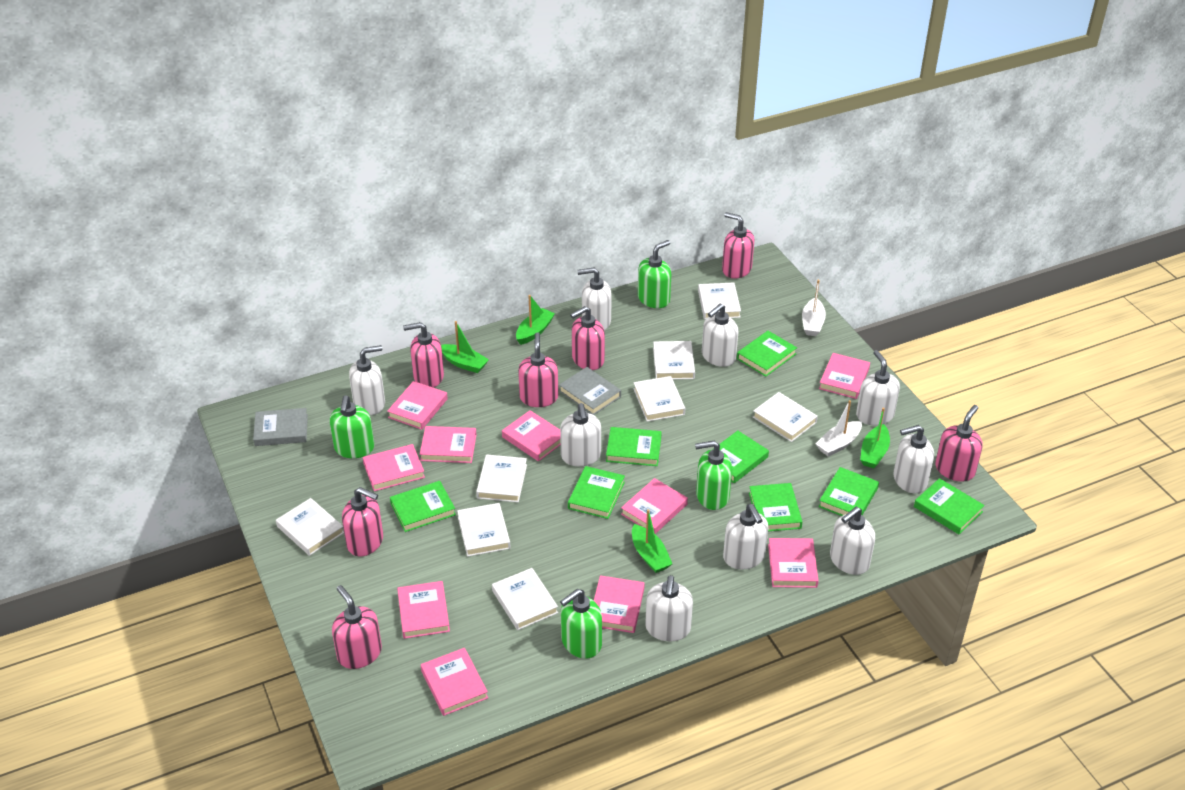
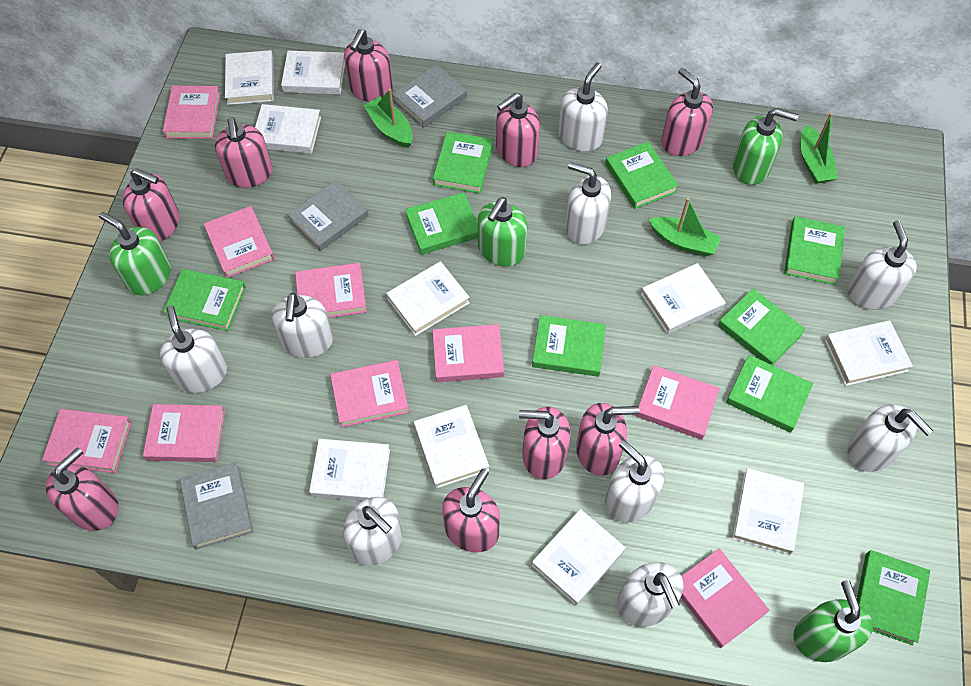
green boat: [441,321,489,373] [516,295,555,345] [632,509,672,573] [860,408,890,468] = 4 -> [364,89,413,148] [649,198,721,256] [801,113,838,184] = 3
green book: [390,481,456,532] [568,466,625,519] [606,427,662,466] [713,431,769,483] [737,331,797,376] [749,483,802,531] [818,467,879,516] [914,478,985,534] = 8 -> [163,269,246,331] [405,192,478,255] [433,131,493,194] [532,315,606,377] [605,141,679,209] [718,288,806,365] [726,355,813,433] [784,216,845,285] [857,550,930,645] = 9
grey book: [253,408,308,446] [559,367,621,415] = 2 -> [180,462,254,549] [287,180,369,251] [392,64,467,128] = 3
pink book: [363,444,425,491] [387,381,448,430] [397,581,450,639] [420,426,477,463] [421,648,488,716] [502,410,561,461] [594,575,645,633] [621,478,688,534] [768,538,819,588] [819,353,870,399] = 10 -> [42,409,132,473] [143,404,225,462] [163,86,221,139] [204,206,275,278] [295,263,367,318] [330,360,409,428] [432,324,504,382] [635,365,720,440] [681,548,770,648] = 9
pink soap dispenser: [332,585,382,669] [342,487,383,556] [403,322,444,387] [518,332,558,407] [570,306,605,370] [722,212,755,278] [935,405,982,482] = 7 -> [46,447,119,531] [122,168,179,242] [215,117,272,188] [344,29,393,102] [442,469,500,552] [496,93,540,167] [519,407,571,480] [576,403,639,476] [661,68,713,156] = 9
white boat: [802,280,826,336] [815,400,862,457] = 2 -> none = 0
white book: [276,498,344,556] [457,503,511,557] [476,454,527,502] [492,568,558,630] [634,376,685,422] [653,341,695,380] [698,282,741,319] [753,392,818,442] = 8 -> [225,50,274,105] [255,104,321,154] [281,51,345,94] [309,439,390,501] [386,261,470,336] [414,405,489,489] [531,509,626,605] [641,263,726,334] [732,468,804,555] [825,320,913,386] = 10

